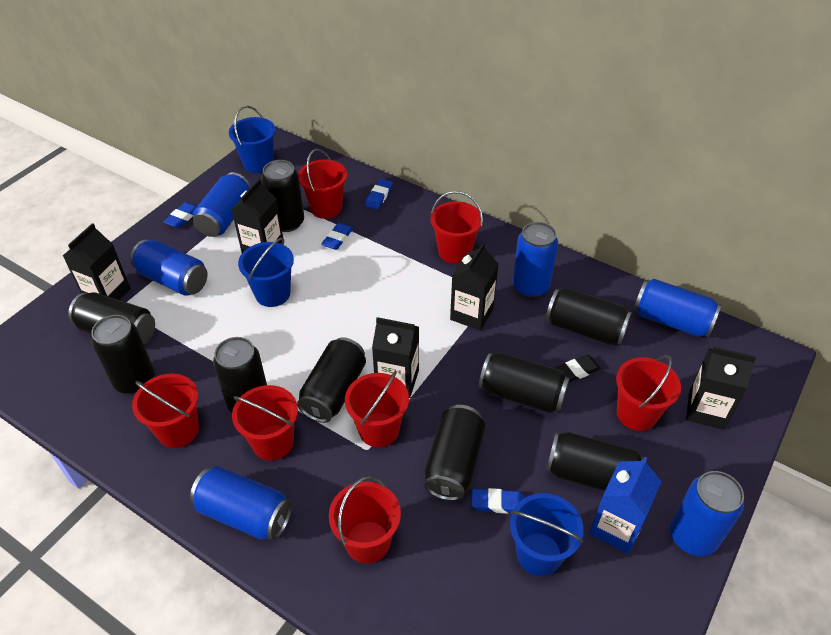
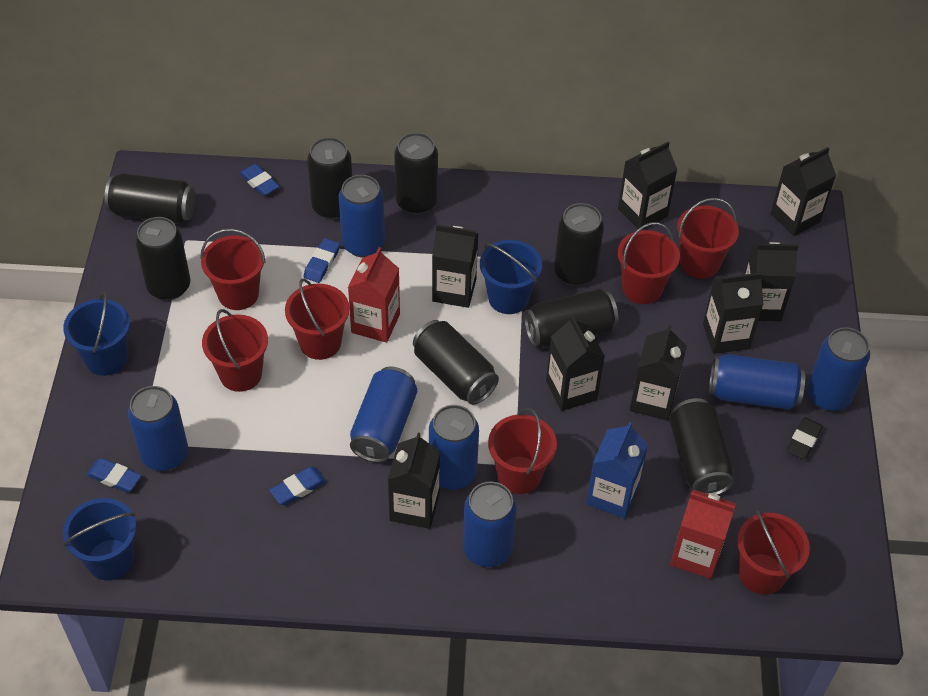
black can: [68,292,155,344] [91,315,155,394] [213,337,267,413] [261,160,304,232] [297,337,366,423] [424,405,485,501] [479,353,570,413] [546,287,632,345] [546,432,645,491] = 9 -> [104,173,195,224] [135,217,190,300] [307,137,352,220] [394,133,438,215] [413,320,499,405] [524,289,618,348] [554,203,604,286] [669,398,734,495] = 8
black carton: [63,223,131,300] [231,179,283,253] [372,317,419,398] [450,243,499,331] [686,347,756,430] = 5 -> [388,433,440,529] [432,224,478,308] [546,315,605,411] [618,142,677,230] [630,325,687,421] [703,273,764,354] [744,242,799,321] [770,147,836,236] = 8
blue can: [130,240,208,296] [190,466,292,540] [193,172,251,237] [512,222,558,298] [634,279,721,337] [670,471,744,557] = 6 -> [128,386,188,471] [339,175,385,257] [350,367,417,463] [429,405,479,489] [463,482,517,567] [709,354,805,410] [807,327,870,411] = 7
red carton: none = 0 -> [348,247,400,343] [670,489,736,579] = 2

